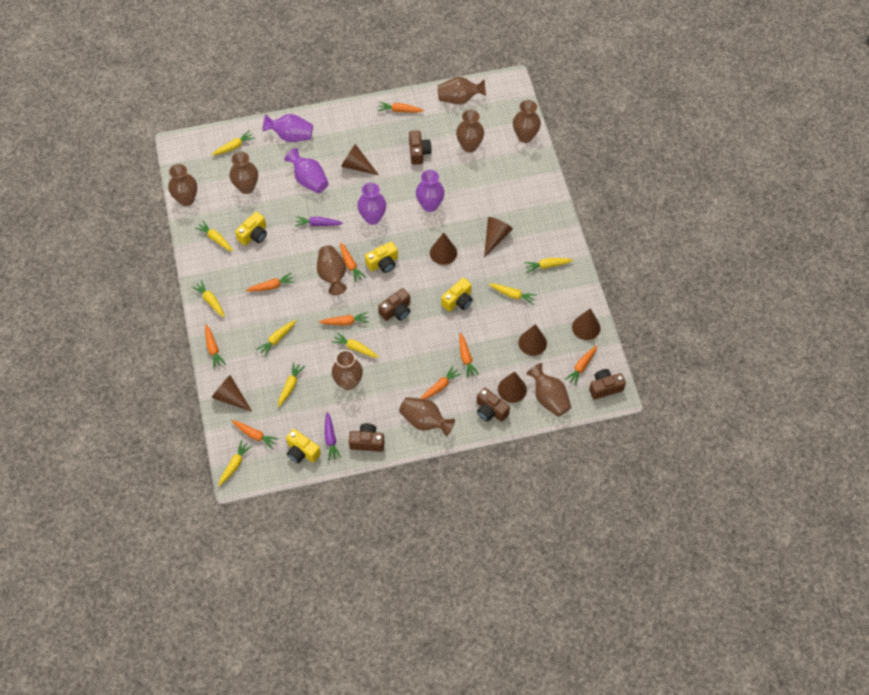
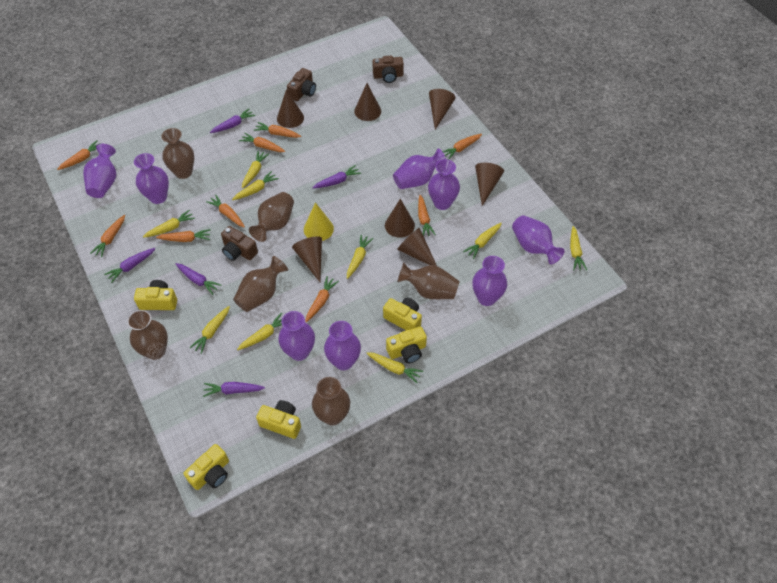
brown camera: [349,423,385,452] [378,288,410,321] [409,130,432,165] [477,388,510,422] [589,369,626,399] = 5 -> [221,226,258,261] [287,68,316,101] [372,56,404,83] = 3
brown vase: [168,164,197,206] [229,152,258,194] [317,245,347,295] [332,350,363,390] [399,397,455,436] [437,77,486,104] [456,110,484,153] [513,100,541,143] [526,363,571,417] = 9 -> [127,310,168,360] [161,128,194,179] [233,256,288,312] [249,192,294,242] [312,377,350,426] [397,263,460,299] = 6
purple carrot: [295,216,343,226] [325,412,341,460] = 2 -> [104,248,156,283] [176,263,222,295] [203,382,265,397] [210,109,255,133] [313,165,361,188] = 5
purple vase: [263,114,313,142] [285,148,329,193] [357,182,386,225] [416,170,445,212] = 4 -> [83,144,116,198] [134,153,169,204] [278,311,315,361] [324,321,361,370] [393,148,446,189] [428,159,460,210] [472,256,507,306] [512,215,565,265] = 8
yellow camera: [235,212,267,246] [286,429,321,463] [365,242,398,273] [441,278,473,312] = 4 -> [134,280,177,310] [184,444,229,490] [256,400,301,439] [383,298,422,330] [386,326,427,363] = 5
yellow cone: none = 0 -> [304,202,334,241] = 1

